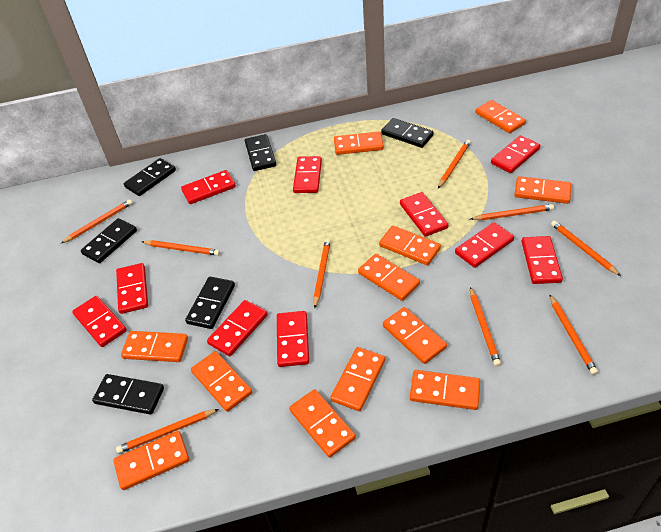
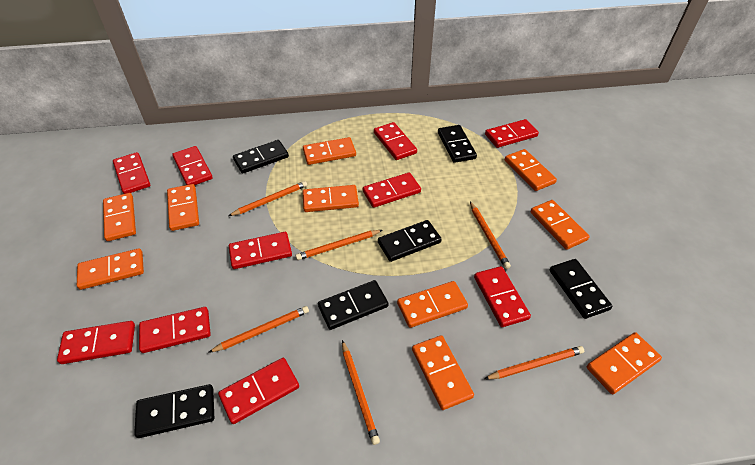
orange domino: [113,431,189,490] [121,331,188,362] [191,351,252,412] [289,389,356,458] [330,347,385,411] [334,132,384,155] [358,254,420,301] [379,226,441,266] [383,307,447,364] [410,370,480,410] [475,100,526,133] [514,176,571,204] = 12 -> [77,248,144,290] [103,193,136,241] [167,184,199,231] [303,137,356,165] [303,185,359,212] [397,281,468,328] [412,335,474,410] [505,149,557,191] [531,200,589,250] [587,332,662,395] = 10
orange pencil: [61,199,132,243] [116,409,219,454] [142,240,220,256] [313,239,331,308] [438,140,471,188] [470,204,554,220] [470,287,501,366] [549,294,598,375] [551,220,621,276] = 9 -> [208,306,309,353] [228,181,307,216] [296,230,382,260] [342,340,380,445] [470,202,511,269] [484,346,584,379] = 6

